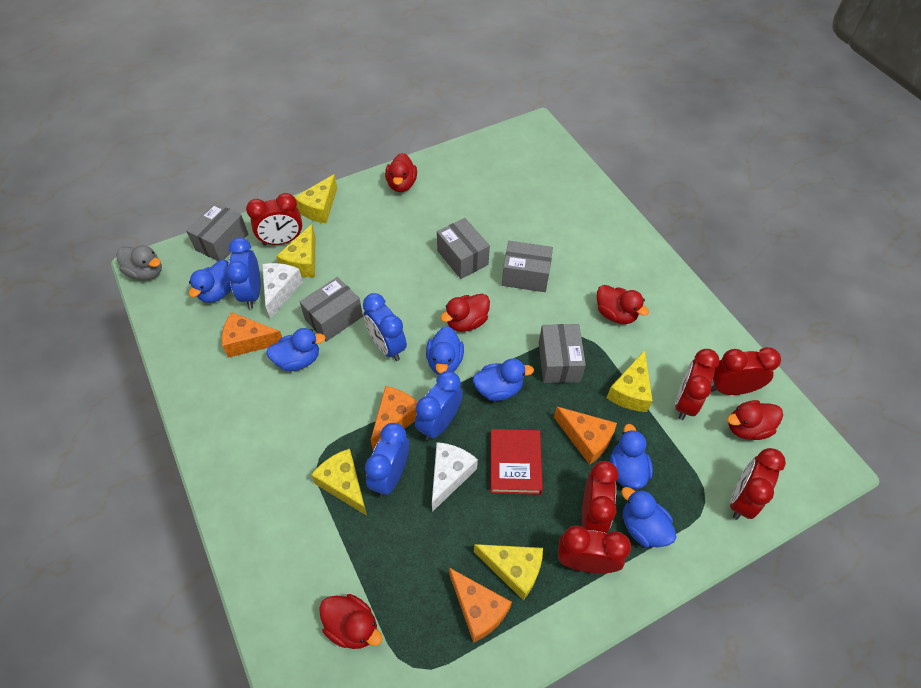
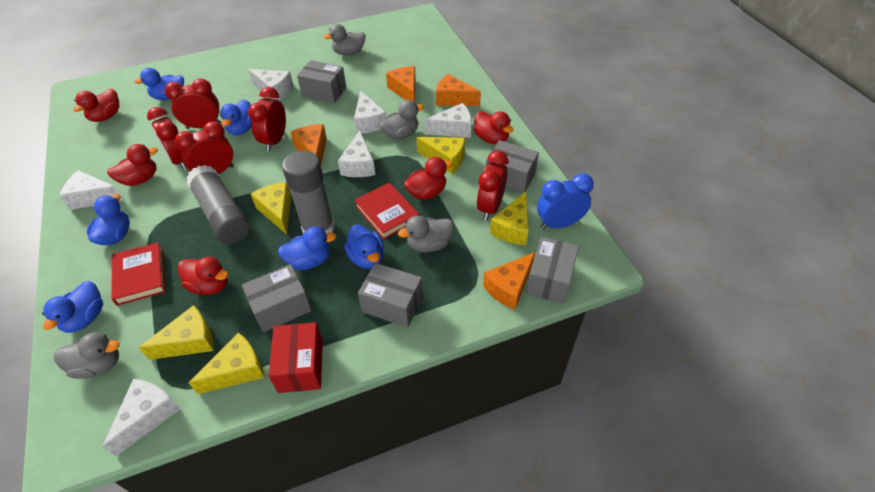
blue clock: [226,238,260,309] [363,293,407,361] [365,423,409,497] [415,371,463,441] = 4 -> [537,173,594,229] = 1
grey duck: [116,245,162,280] = 1 -> [54,332,120,379] [324,24,366,55] [379,100,424,139] [398,216,454,253] = 4
grey glue stick: none = 0 -> [186,165,250,244] [282,150,335,234] = 2
red book: [490,429,543,495] = 1 -> [112,242,166,306] [355,183,419,239] = 2
red box: none = 0 -> [269,322,323,393] = 1
red clock: [246,193,302,246] [558,525,631,573] [582,461,618,533] [675,349,720,420] [711,347,781,395] [730,448,786,520] = 6 -> [147,107,187,170] [165,78,221,129] [175,121,234,174] [248,87,286,152] [477,150,508,221] = 5
white cheese: [262,263,303,319] [432,442,478,512] = 2 -> [59,170,124,210] [102,379,180,456] [248,69,294,101] [338,130,375,177] [354,91,387,134] [424,103,471,138] = 6

